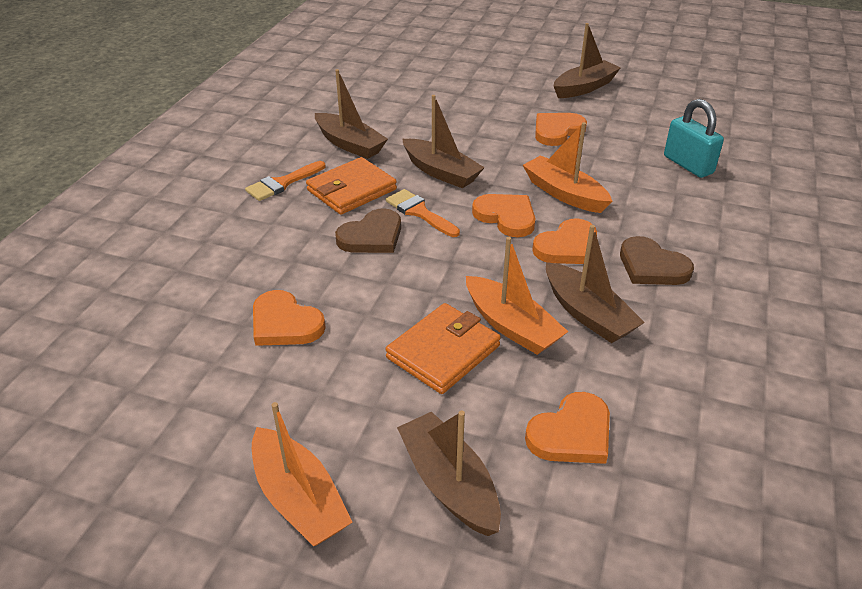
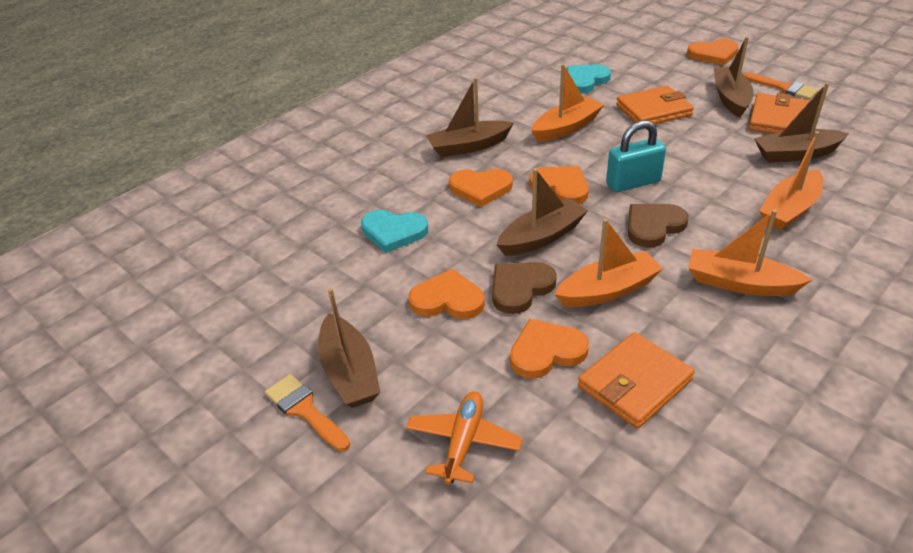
orange boat: [252,402,352,546] [466,237,568,355] [523,122,612,213] = 3 -> [531,64,604,142] [554,219,663,307] [688,210,812,296] [759,131,824,230] = 4
orange plane: none = 0 -> [406,391,523,485] = 1
orange wallet: [306,157,397,215] [385,303,501,394] = 2 -> [578,332,695,429] [616,85,694,124] [749,93,810,134] = 3
turquoise heart: none = 0 -> [361,210,428,253] [567,64,611,94] = 2

